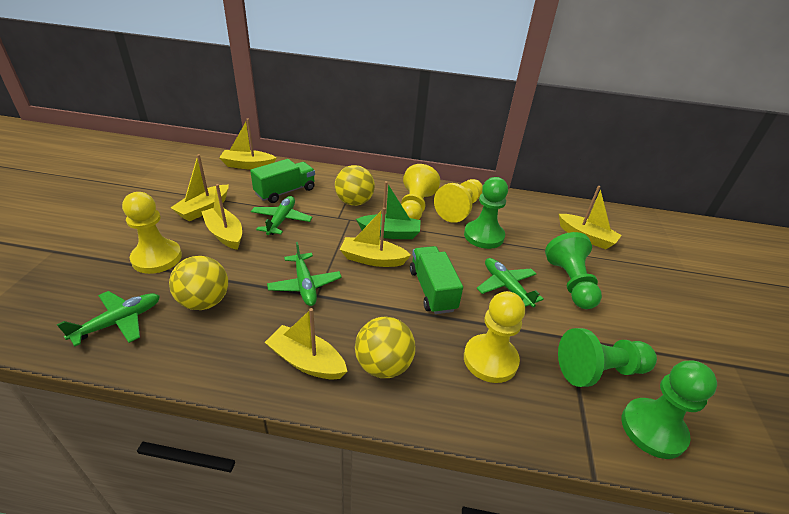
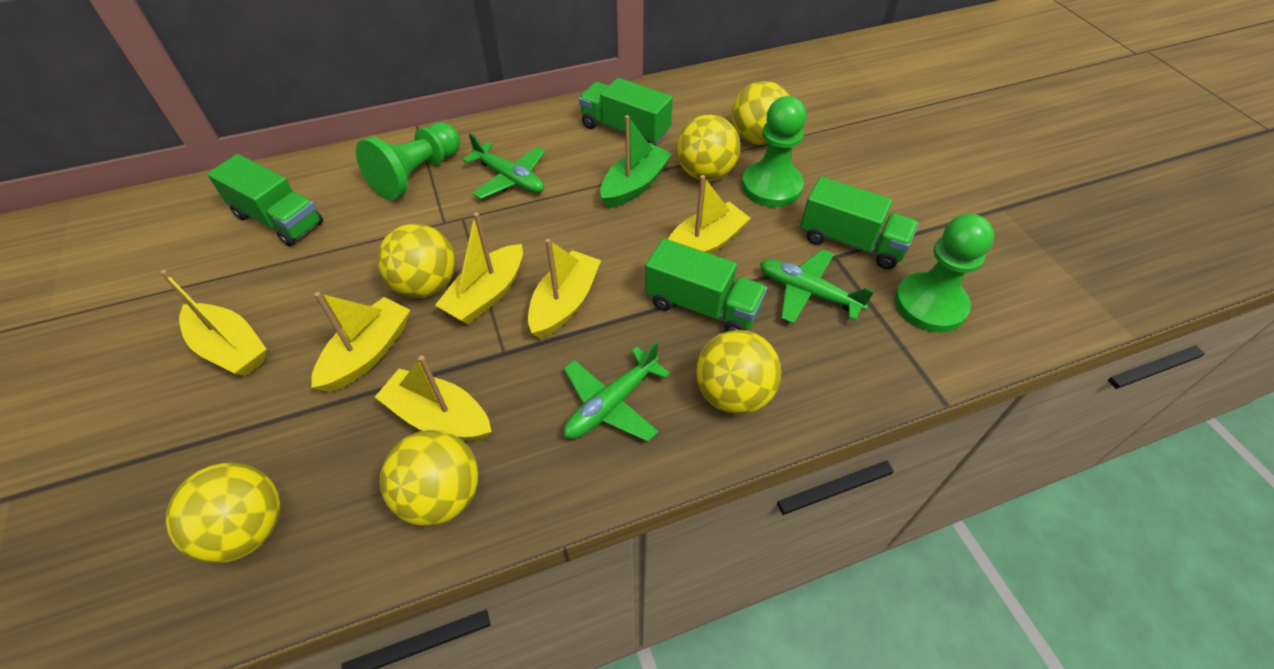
green pawn: [464,177,508,249] [545,232,602,309] [558,328,657,387] [622,361,717,459] = 4 -> [356,122,460,200] [742,96,807,207] [895,214,994,333] = 3
green plane: [57,291,160,347] [251,196,312,235] [267,242,342,306] [477,258,544,307] = 4 -> [462,133,545,199] [564,342,671,442] [760,249,874,324] = 3
green truck: [250,159,315,203] [410,246,463,314] = 2 -> [207,154,323,246] [579,78,673,145] [645,238,767,332] [800,177,919,269] = 4
yellow ball: [169,256,228,310] [335,165,375,206] [355,317,415,378] = 3 -> [166,463,280,563] [377,223,455,298] [380,430,478,526] [676,115,740,181] [696,330,781,414] [732,81,789,145] = 6
yellow pawn: [122,192,182,274] [401,164,440,220] [434,179,483,223] [464,291,525,383] = 4 -> none = 0

